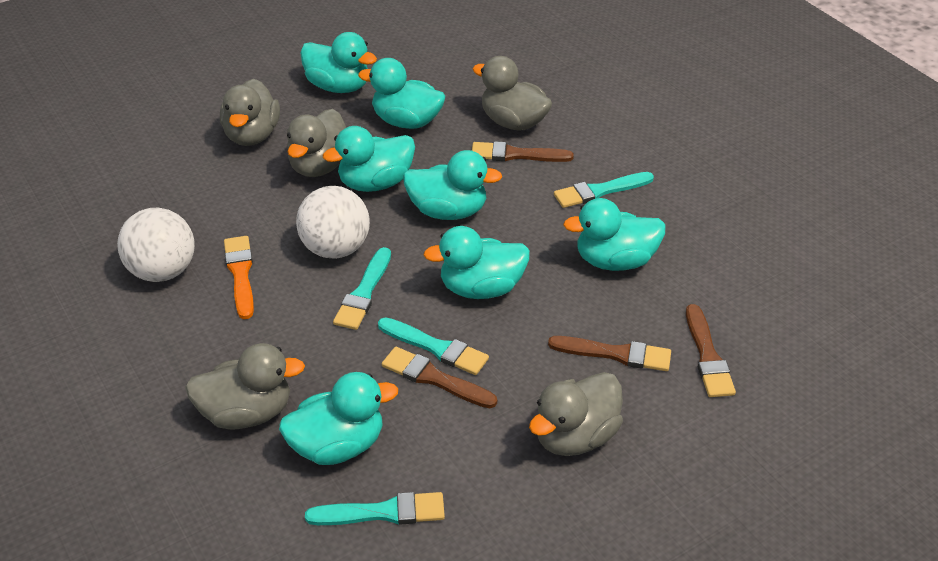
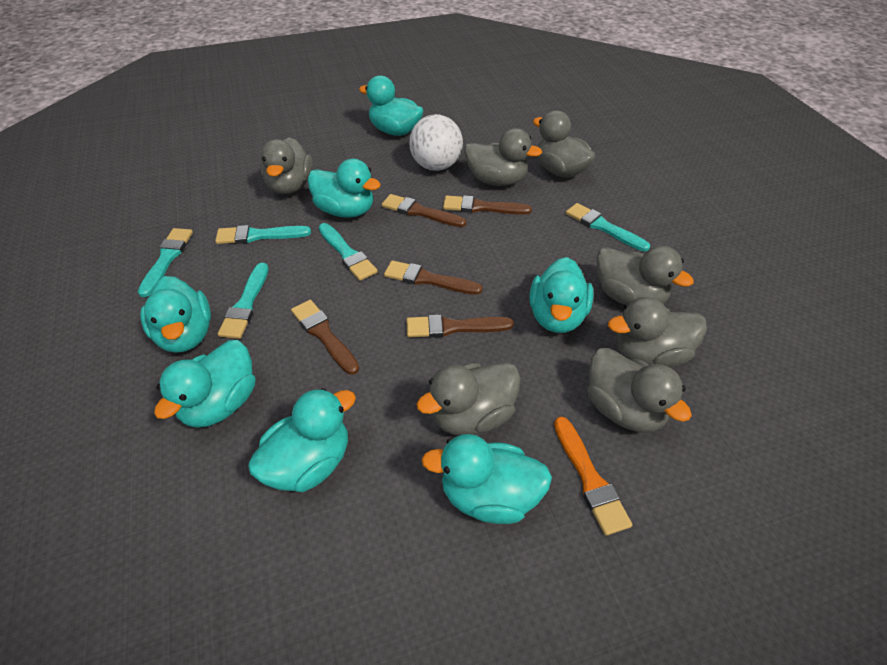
brown brush: [382,347,497,408] [472,141,574,162] [548,336,671,371] [686,304,736,397] = 4 -> [291,300,359,375] [382,194,466,227] [384,260,483,295] [406,314,514,338] [443,195,532,215] = 5
grey duck: [185,343,305,430] [220,79,280,146] [287,109,346,177] [473,56,552,131] [529,372,623,456] = 5 -> [260,137,313,195] [417,362,521,435] [464,128,542,186] [533,110,596,178] [587,348,692,432] [596,246,694,305] [608,297,707,367] = 7
turquoise brush: [305,492,445,525] [333,247,391,330] [378,317,489,375] [554,172,654,208] = 4 -> [138,228,193,297] [215,225,311,244] [217,263,269,339] [319,223,378,281] [566,203,650,251] = 5
white ball: [117,208,195,282] [296,186,370,259] = 2 -> [409,114,463,171] = 1

